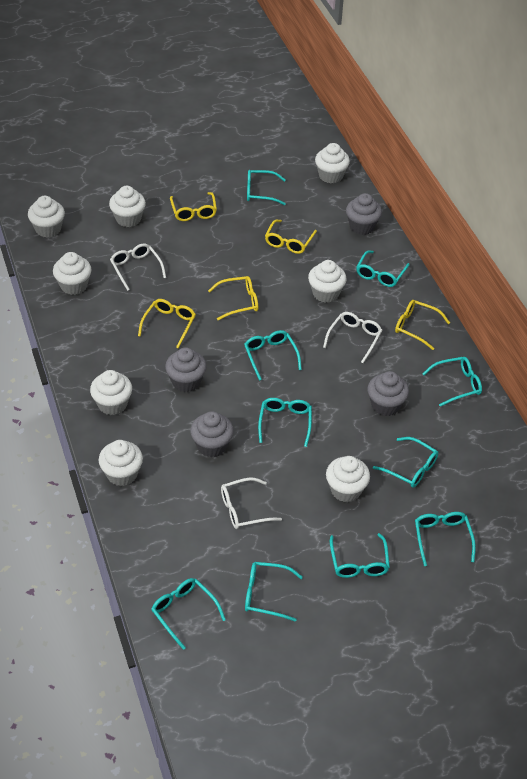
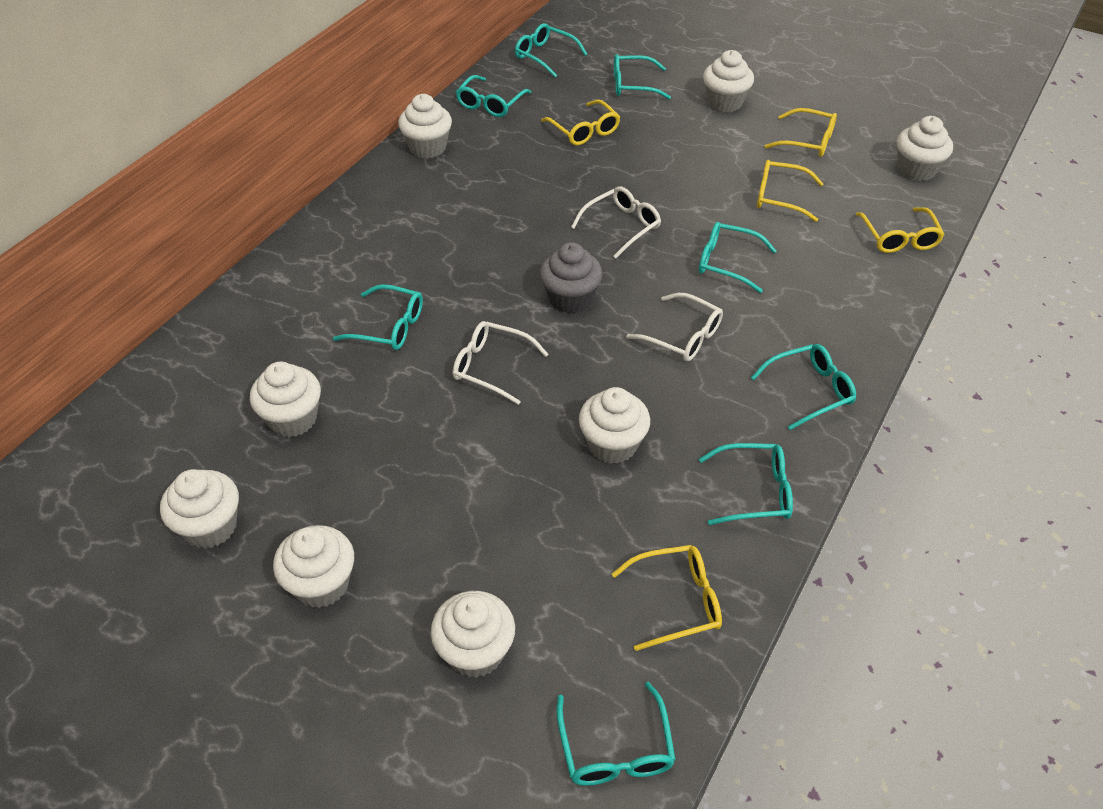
grey cupcake: [165,347,207,392] [190,411,234,457] [346,193,382,235] [367,371,409,416] = 4 -> [540,242,602,314] = 1
turquoise glasses: [151,578,226,650] [244,330,302,381] [245,562,303,622] [247,170,286,205] [258,398,312,447] [330,533,390,578] [356,250,410,287] [373,437,438,488] [415,512,476,566] [422,357,482,407] = 10 -> [333,284,423,350] [456,75,531,117] [515,23,588,77] [556,682,676,786] [614,54,671,99] [699,222,777,293] [699,443,793,525] [751,344,856,430] = 8

